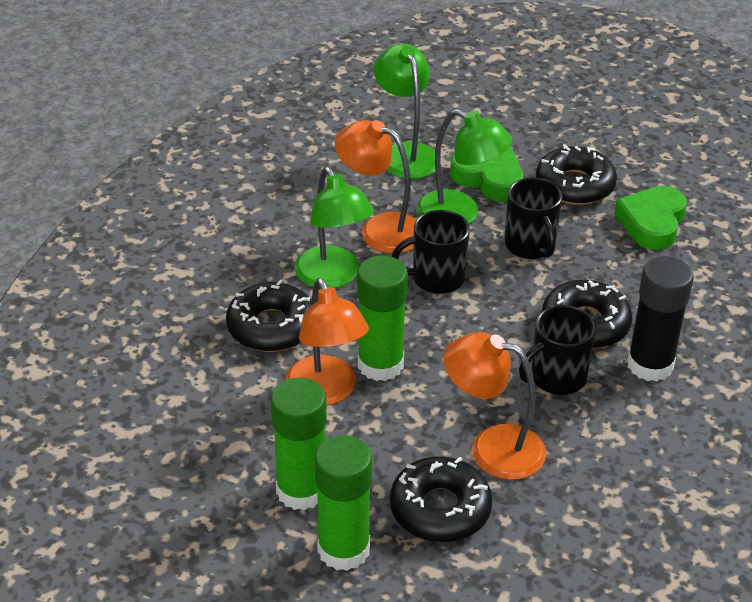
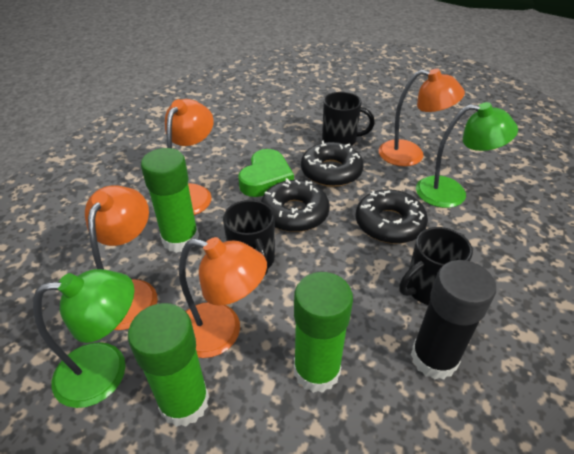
black donut: [226,280,311,352] [390,456,492,542] [536,144,617,205] [542,280,632,348] = 4 -> [261,178,330,232] [301,141,363,187] [356,189,428,244] = 3
green heart: [450,147,523,202] [614,186,687,250] = 2 -> [238,149,294,197] = 1
green lamp: [295,167,374,289] [374,44,435,179] [416,109,513,224] = 3 -> [33,269,134,408] [416,102,518,208] = 2
orange lamp: [286,278,369,405] [335,120,416,253] [443,332,546,480] = 3 -> [85,185,158,330] [165,99,214,215] [179,237,267,358] [379,69,465,166] = 4

